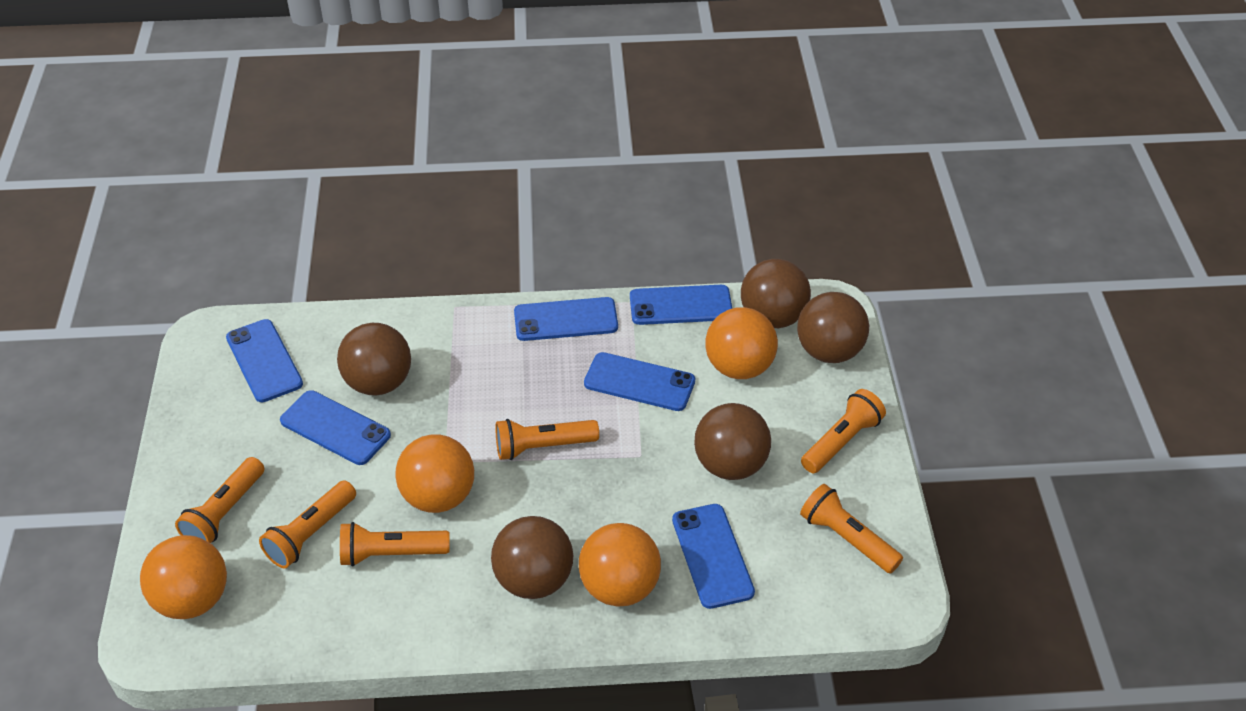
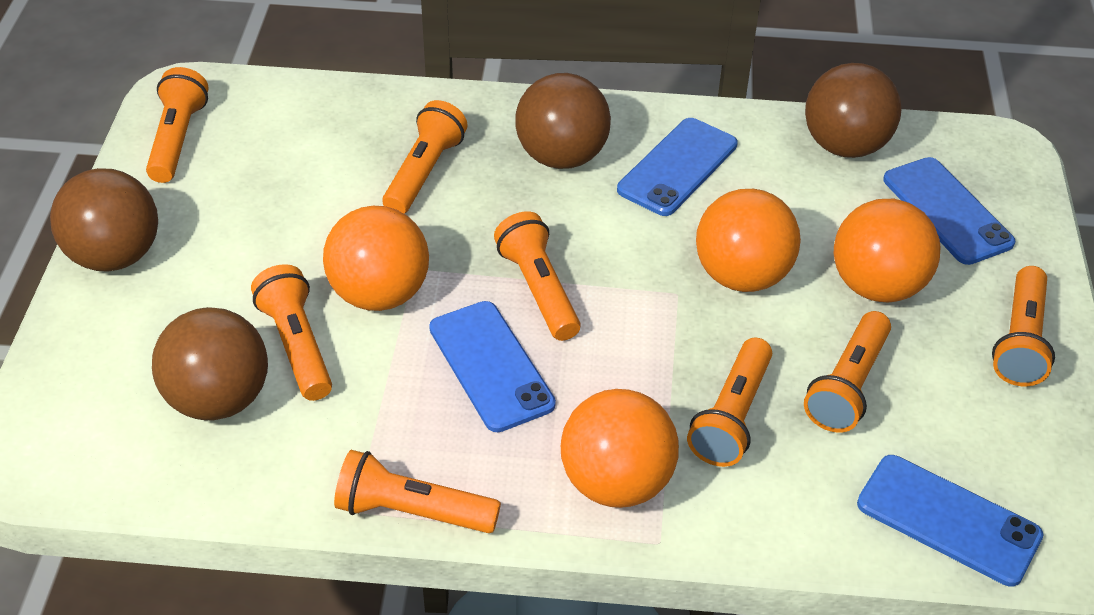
blue phone: [226,319,303,402] [280,390,391,465] [514,297,618,341] [584,352,695,411] [630,285,732,325] [672,504,755,609] = 6 -> [429,301,556,432] [617,118,738,216] [857,455,1044,587] [883,157,1015,265] = 4
brown ball: [337,323,411,396] [491,516,573,599] [694,403,771,480] [741,259,811,328] [797,292,869,363] = 5 -> [50,168,158,271] [152,307,268,421] [515,73,611,169] [805,63,902,158] = 4
orange flashlight: [175,457,264,543] [259,480,356,568] [340,522,450,567] [495,419,599,460] [800,484,903,574] [801,389,886,473] = 6 -> [146,67,209,183] [251,264,332,401] [334,450,501,533] [383,100,467,214] [494,211,580,341] [687,338,772,467] [804,311,891,433] [992,266,1055,386] = 8

